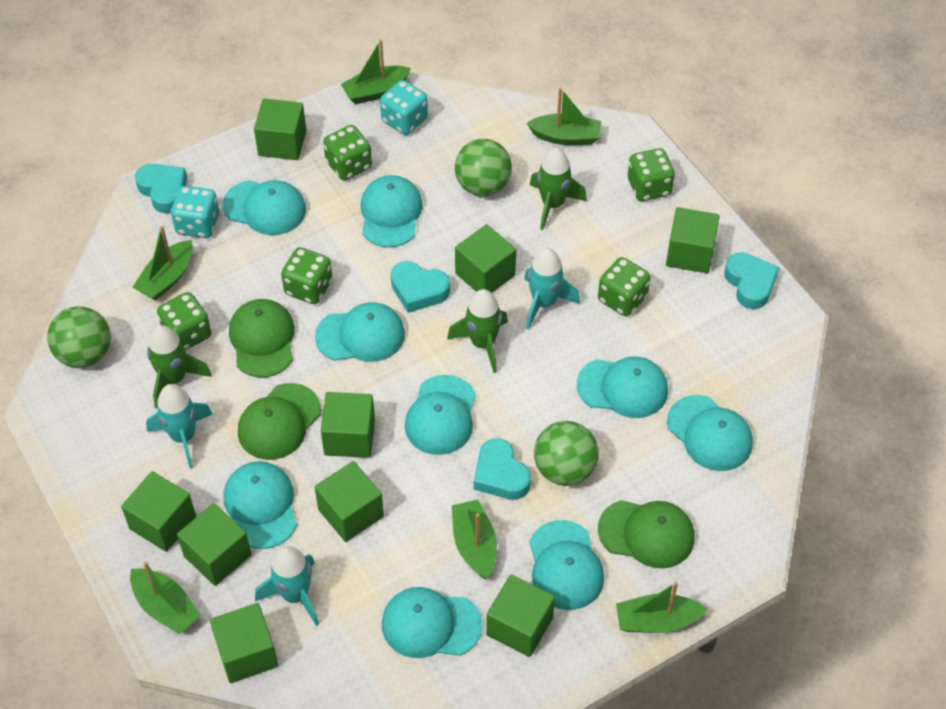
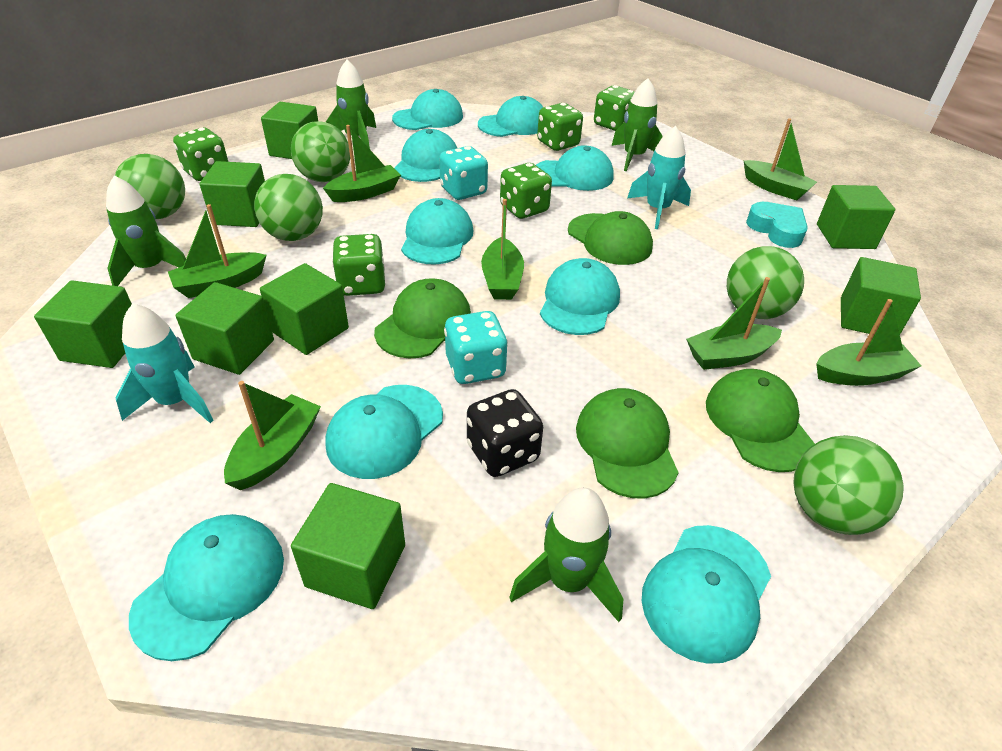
black dice: none = 0 -> [467,389,543,477] = 1
green ball: [47,306,111,368] [455,139,512,196] [534,421,599,486] = 3 -> [115,154,185,219] [254,174,323,241] [291,121,350,182] [727,246,804,319] [793,435,904,535] = 5
green boat: [130,561,201,635] [132,226,193,301] [341,40,411,104] [452,500,497,579] [527,88,601,145] [616,581,707,633] = 6 -> [168,204,267,298] [224,381,321,490] [323,125,401,202] [481,199,524,300] [686,277,782,370] [744,118,817,200] [816,299,921,386] = 7
green cap: [229,299,295,378] [238,383,321,460] [598,500,695,569] = 3 -> [374,278,471,359] [568,211,653,265] [576,388,679,499] [706,369,815,472] = 4
green cube: [121,471,196,552] [177,503,251,586] [210,603,278,683] [254,99,306,160] [315,461,384,542] [321,392,375,458] [455,224,516,293] [486,574,555,657] [666,207,720,273] = 9 -> [34,280,132,368] [176,282,274,375] [200,161,265,227] [260,263,349,355] [261,102,318,159] [291,483,405,609] [817,185,895,249] [841,257,921,334] = 8
green rocket: [147,325,212,409] [447,289,508,373] [530,148,587,230] = 3 -> [106,176,186,286] [326,60,376,149] [509,487,623,622] [612,78,663,171] = 4
turquoise heart: [135,164,187,213] [391,261,450,313] [474,438,531,500] [724,252,779,309] = 4 -> [746,202,808,248] = 1
turquoise rocket: [146,384,212,469] [255,546,319,626] [524,248,580,329] = 3 -> [116,303,214,423] [627,126,691,229] = 2

